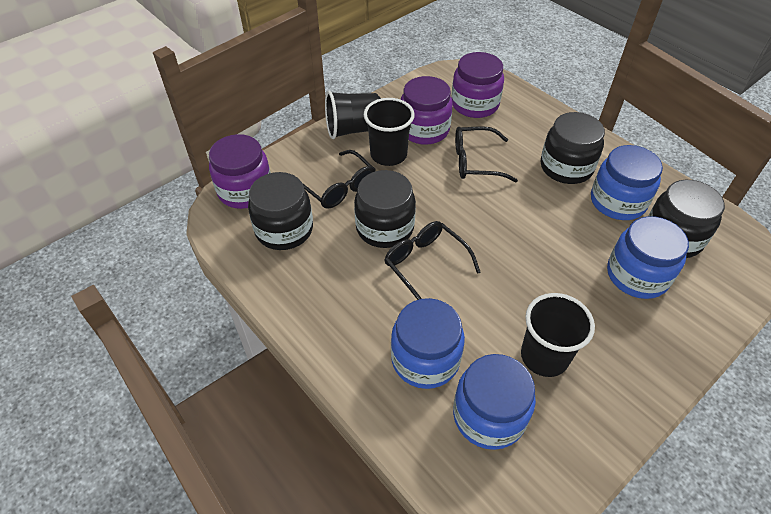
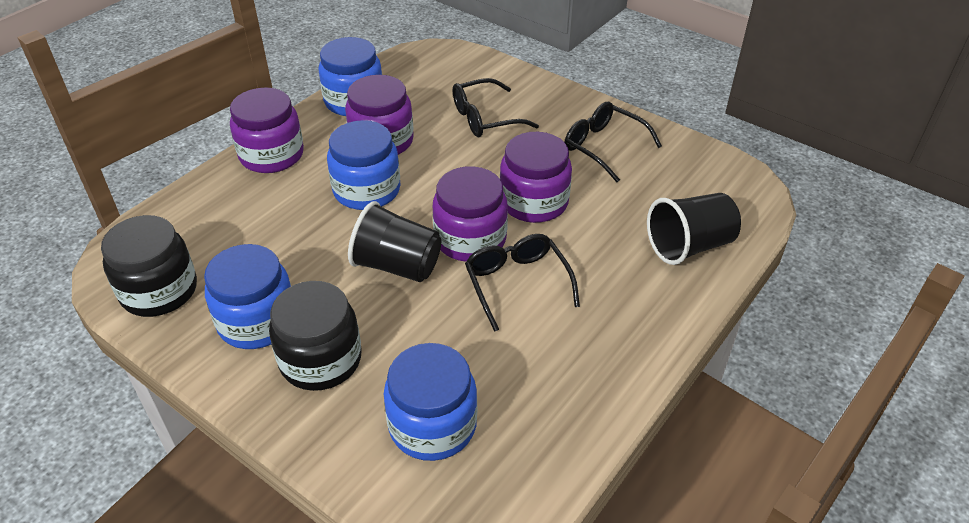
black cup: [325,91,381,139] [364,98,415,166] [521,293,595,377] = 3 -> [348,201,441,282] [647,193,741,265] = 2
black jar: [248,172,313,250] [354,170,416,248] [541,112,605,184] [648,180,725,258] = 4 -> [101,215,197,317] [269,281,361,391] = 2
purple jar: [209,134,271,209] [400,76,453,145] [451,52,504,118] = 3 -> [230,87,304,173] [345,75,414,155] [433,166,508,262] [500,132,572,223] = 4

